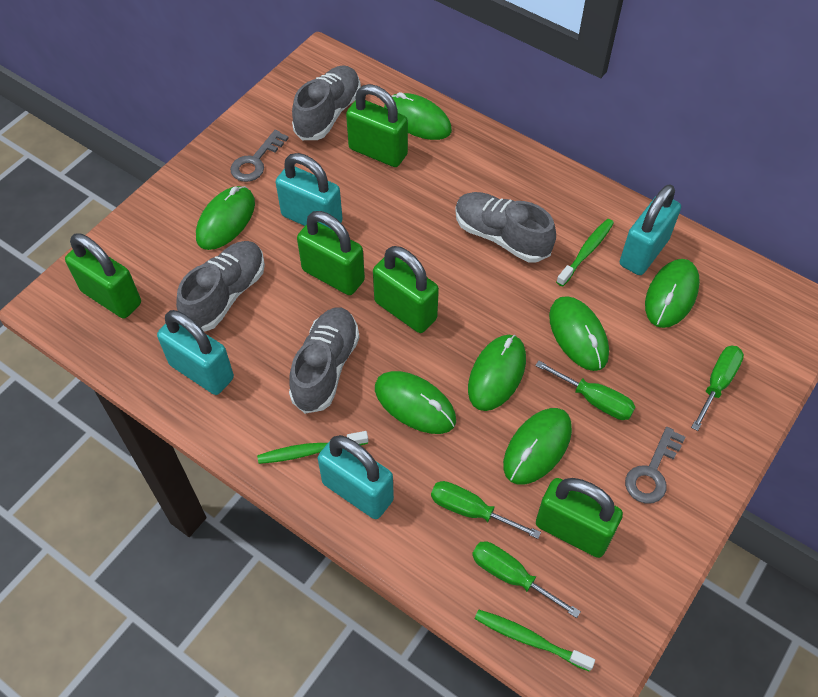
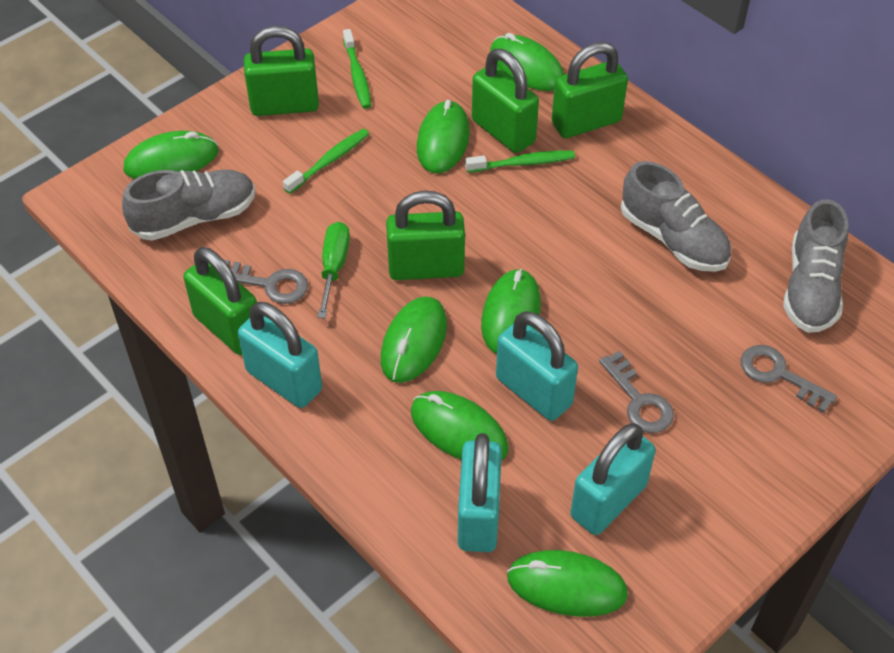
green screwdriver: [431,481,541,539] [472,541,581,618] [535,360,635,420] [691,346,744,431] = 4 -> [318,222,350,318] = 1
grey key: [230,130,289,182] [625,427,685,504] = 2 -> [224,260,308,304] [599,351,674,433] [741,345,837,413] = 3
grey shoe: [176,241,265,331] [289,308,359,414] [292,65,361,140] [455,192,556,262] = 4 -> [122,170,255,241] [621,161,731,272] [783,199,848,333] = 3

